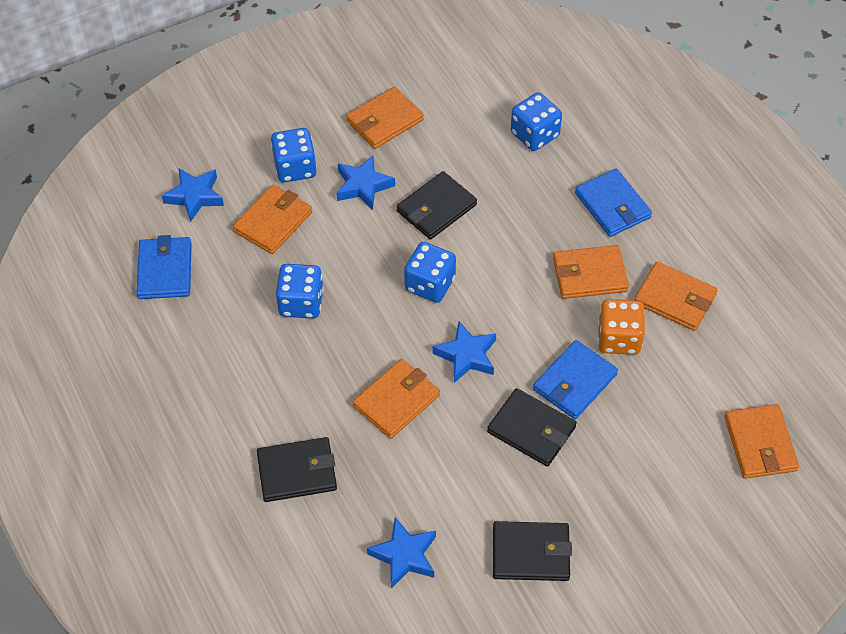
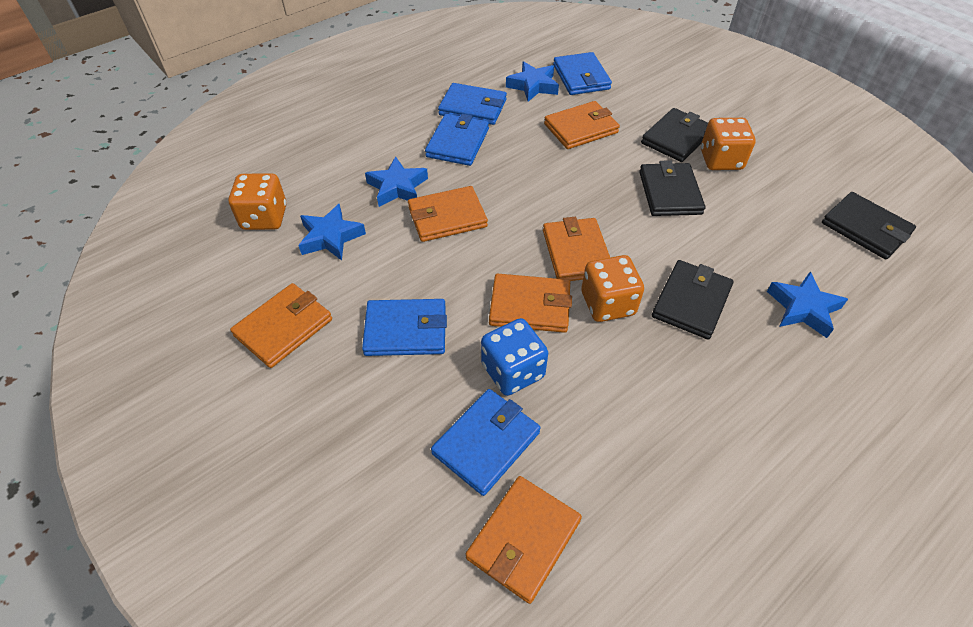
blue dice: [271,128,317,183] [276,264,324,319] [404,242,456,303] [511,92,562,151] = 4 -> [481,318,548,396] = 1
blue wallet: [136,235,192,299] [533,340,618,419] [575,168,652,237] = 3 -> [362,299,447,356] [425,114,489,166] [431,389,541,496] [438,83,507,125] [553,52,612,95] = 5
orange dice: [598,299,645,355] = 1 -> [229,173,287,230] [581,255,644,322] [701,118,756,170] = 3

